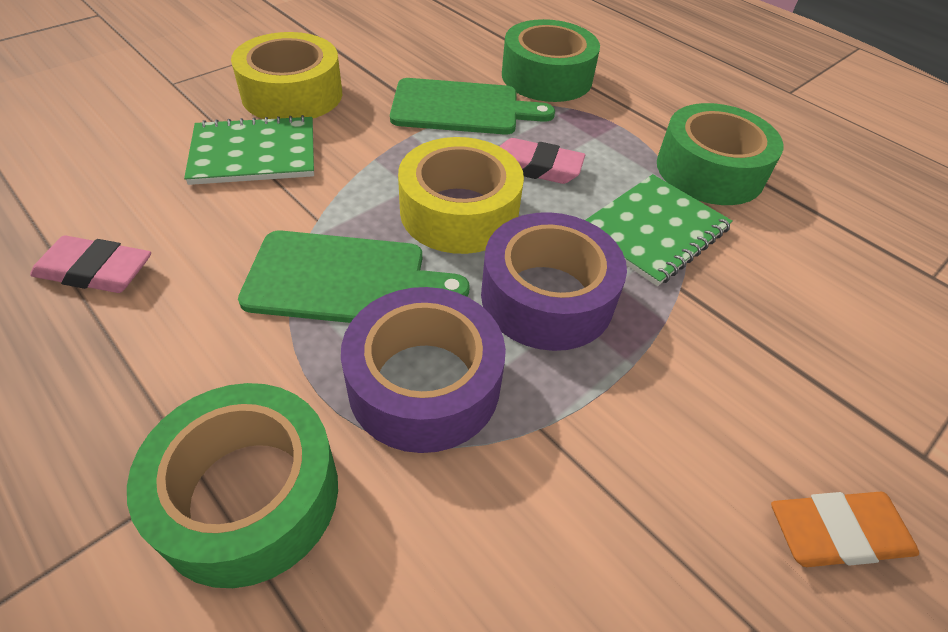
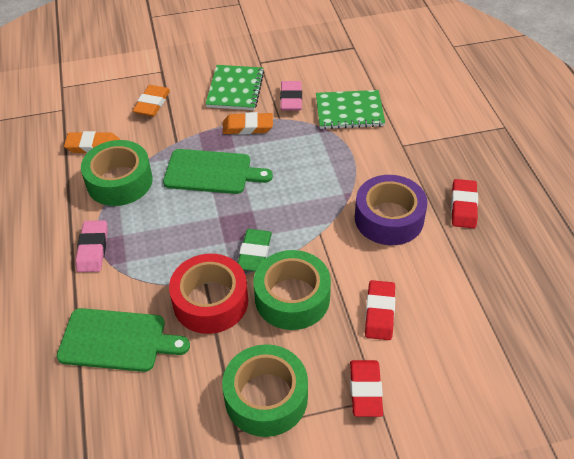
green eraser: none = 0 -> [238,229,272,271] = 1
orange eraser: [771,492,919,567] = 1 -> [64,131,120,153] [133,85,170,117] [223,112,273,135] = 3
purple tape: [341,287,506,453] [481,212,627,351] = 2 -> [355,175,427,245] = 1
red eraser: none = 0 -> [350,360,383,417] [365,280,395,340] [451,179,478,228] = 3
red tape: none = 0 -> [169,254,248,334] = 1
yellow tape: [231,32,342,119] [398,137,524,254] = 2 -> none = 0

